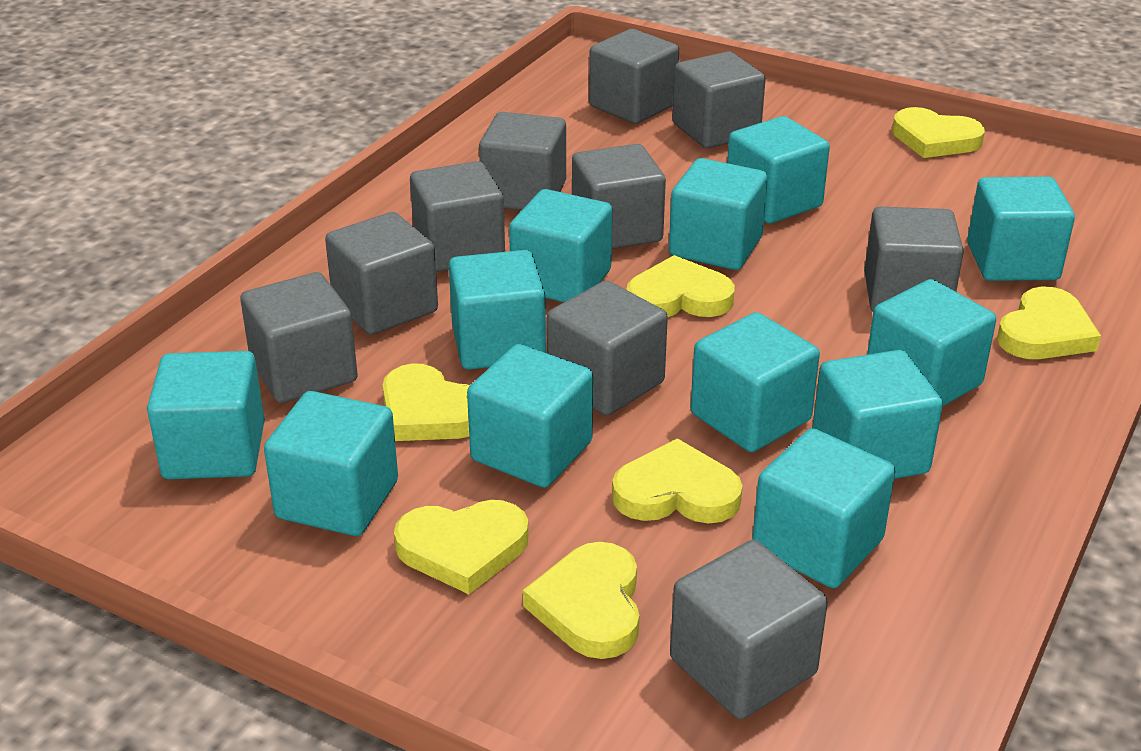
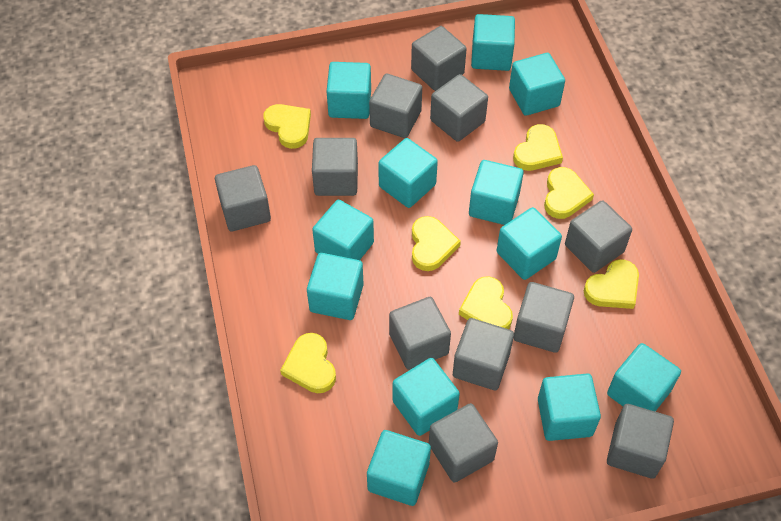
grey cube: [240,272,358,403] [325,212,438,335] [410,161,505,272] [479,112,566,210] [547,280,668,415] [572,144,666,249] [589,29,679,124] [670,540,828,719] [672,51,766,148] [864,207,964,312] = 10 -> [215,165,271,231] [312,138,358,196] [369,74,422,138] [389,297,451,370] [411,26,467,91] [429,403,498,483] [430,74,488,142] [453,318,514,390] [514,282,574,353] [565,200,632,273] [607,404,674,479] = 11

